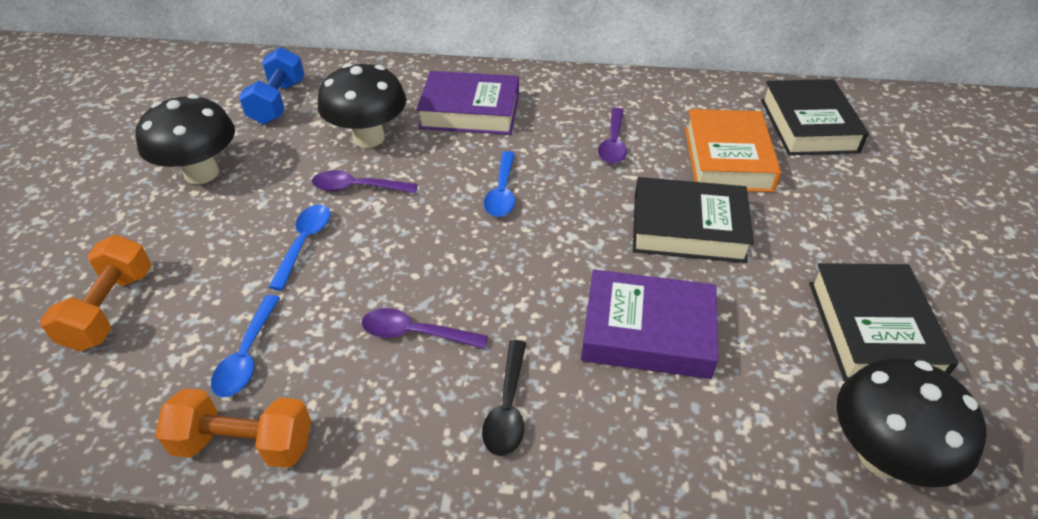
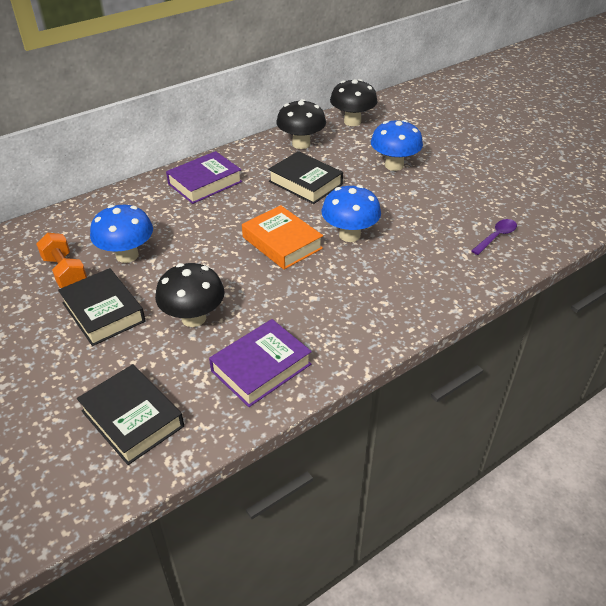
black spoon: [482,340,526,456] = 1 -> none = 0
blue dumbbell: [239,47,305,124] = 1 -> none = 0
blue mushroom: none = 0 -> [90,205,153,263] [322,185,381,242] [371,120,423,171] = 3
blue spoon: [211,295,280,397] [269,205,331,290] [484,151,515,217] = 3 -> none = 0
orange dumbbell: [40,235,152,352] [155,388,311,468] = 2 -> [36,233,87,288] = 1
purple spoon: [312,170,418,193] [362,308,488,349] [598,108,627,164] = 3 -> [471,219,517,255] = 1

